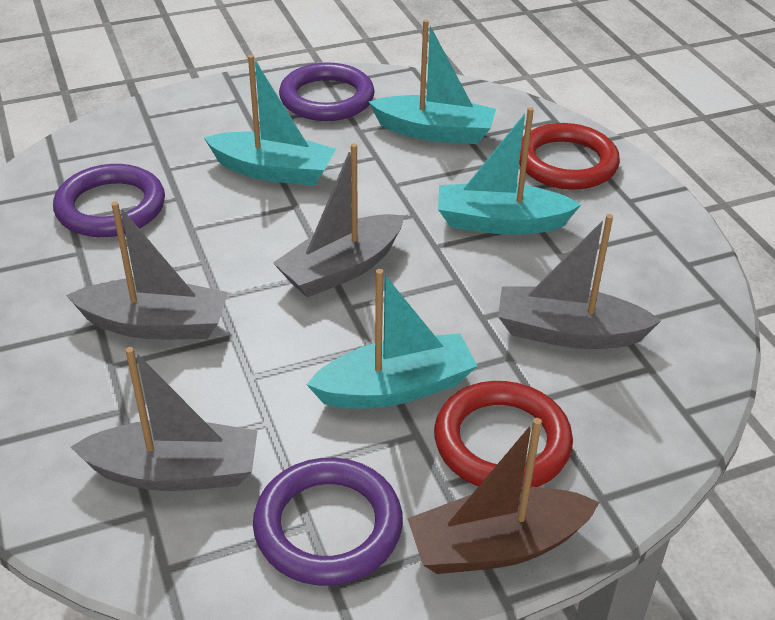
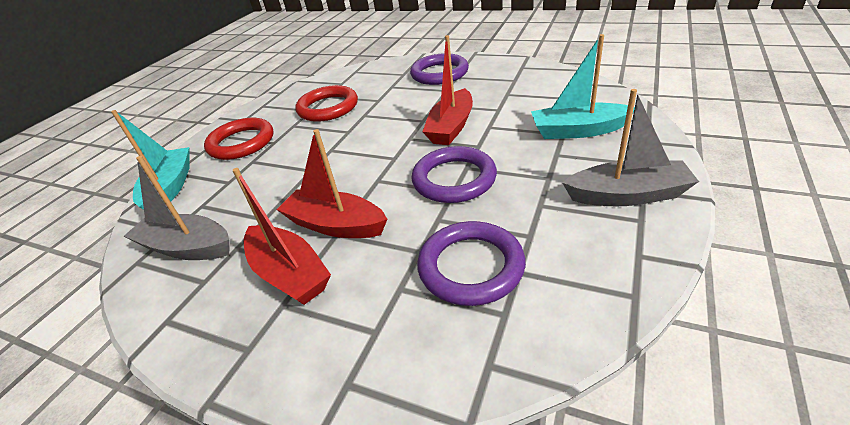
brown boat: [407,418,600,574] = 1 -> none = 0
grey boat: [66,201,228,339] [71,347,258,491] [273,143,404,298] [498,214,661,349] = 4 -> [124,156,229,260] [562,89,699,206] = 2
red boat: none = 0 -> [232,168,331,305] [277,129,387,238] [422,35,473,145] = 3
turquoise boat: [204,55,336,186] [306,269,477,409] [369,19,496,144] [438,107,581,235] = 4 -> [111,110,190,210] [531,34,635,139] = 2

